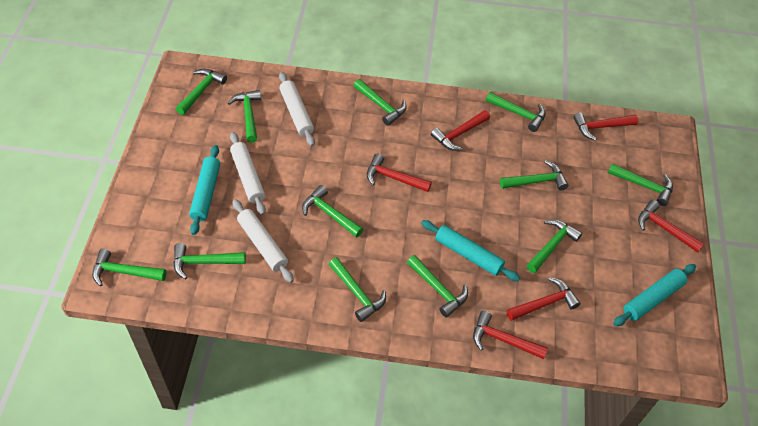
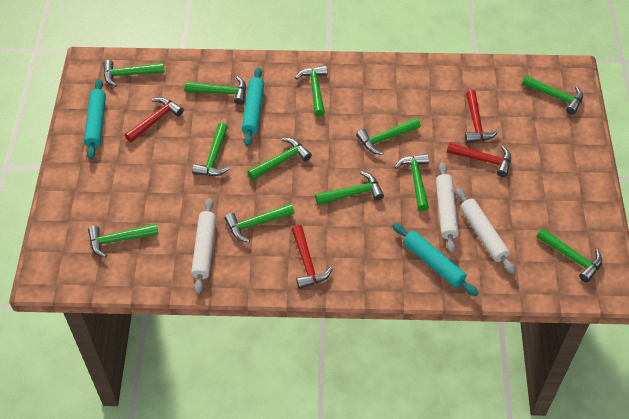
red hammer: [367,153,432,192] [431,110,490,151] [473,311,548,359] [507,277,581,321] [573,112,638,141] [638,200,705,253] = 6 -> [125,97,184,142] [291,225,332,289] [447,143,511,177] [465,90,499,143] = 4

